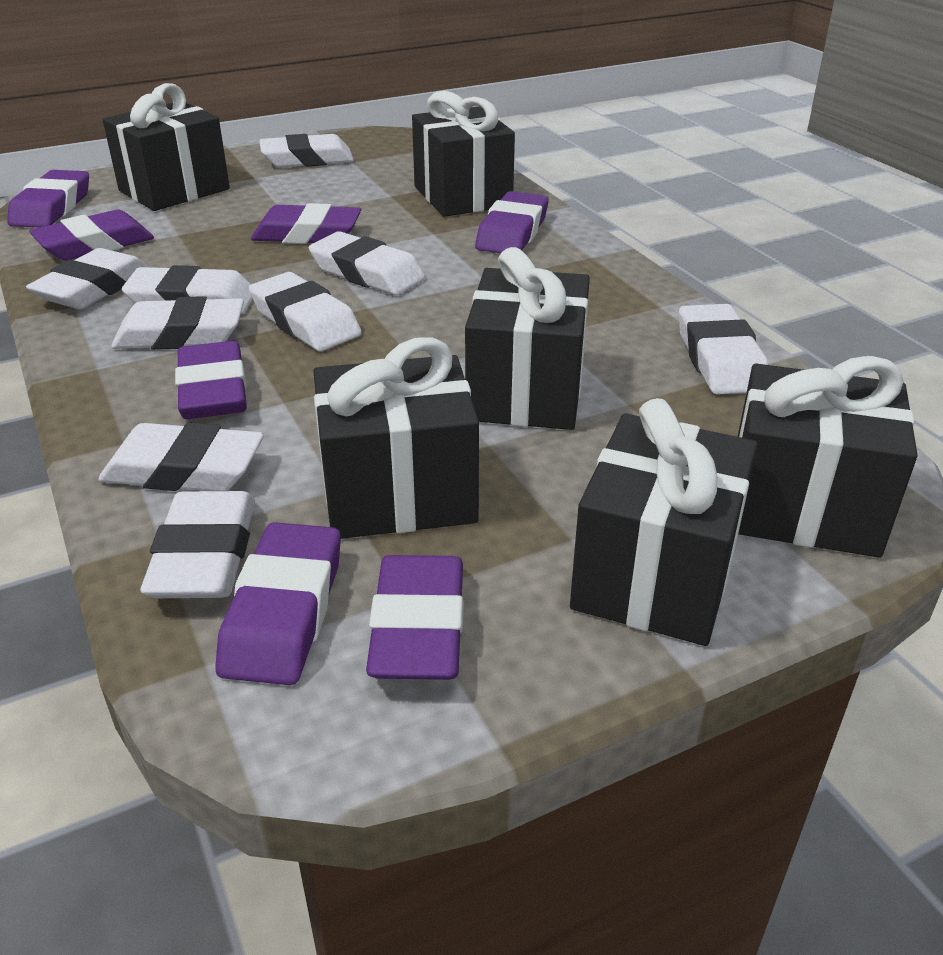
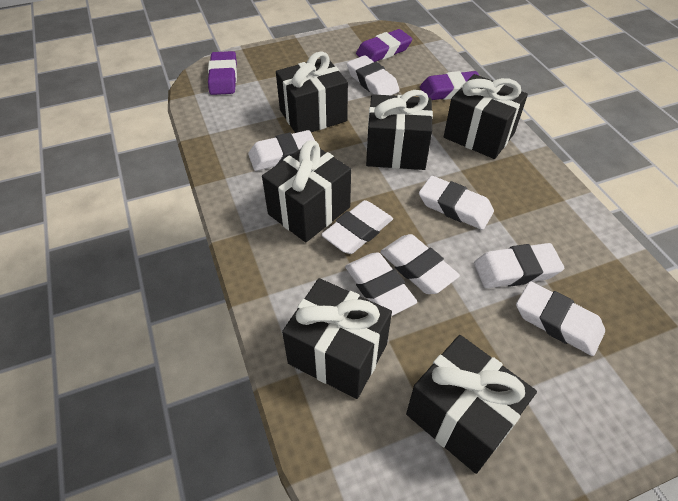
purple eraser: [7,170,89,228] [29,210,154,261] [175,341,247,419] [215,522,341,685] [251,203,361,244] [366,555,464,680] [475,191,548,253] = 7 -> [208,51,237,95] [356,29,412,62] [420,71,479,100] = 3
white eraser: [26,248,149,309] [98,423,264,491] [111,296,244,350] [122,265,253,314] [141,491,255,598] [248,272,362,351] [259,134,354,168] [309,231,425,295] [679,304,768,395] = 9 -> [248,130,315,171] [321,200,393,254] [345,252,417,316] [347,55,400,95] [380,234,460,294] [419,176,494,230] [474,243,564,288] [516,281,605,356] = 8

